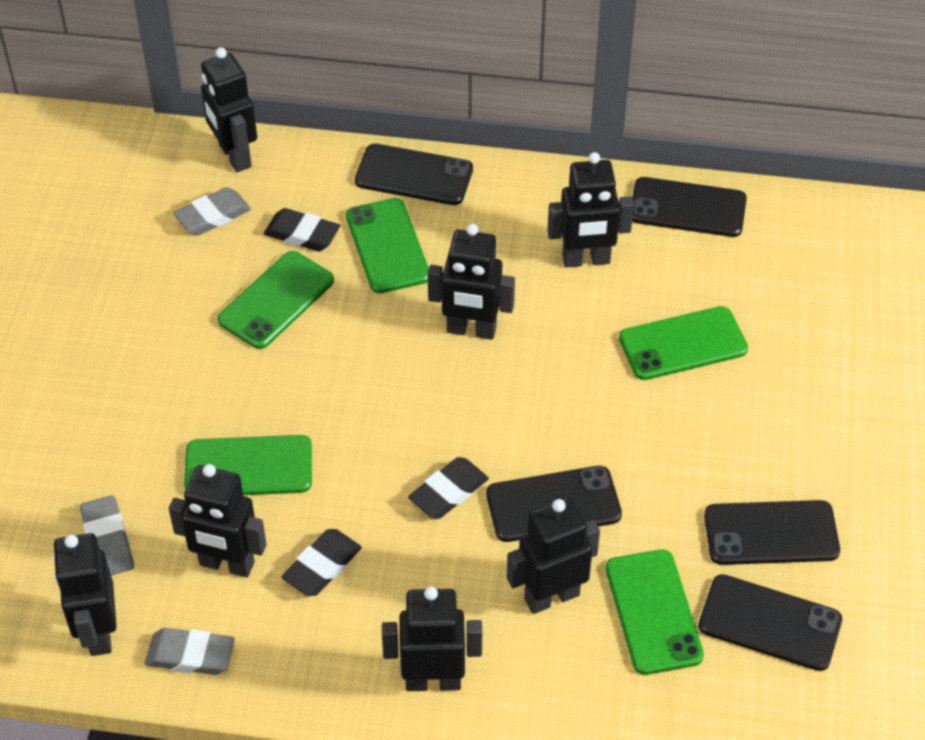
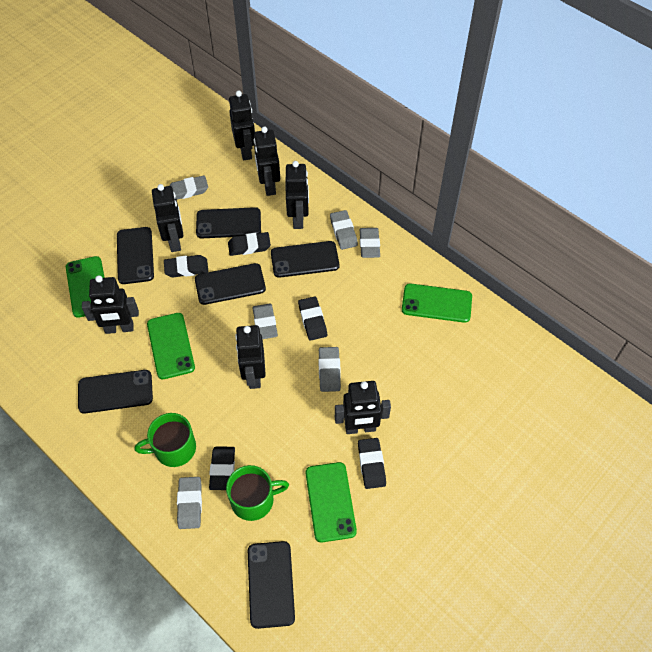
black eraser: [264,208,340,251] [282,529,362,596] [408,457,489,519] = 3 -> [164,255,208,277] [209,446,235,490] [228,232,271,256] [298,297,327,341] [358,438,386,489] = 5
black phone: [355,144,473,205] [486,466,622,542] [632,177,747,237] [698,574,842,671] [704,500,840,565] = 5 -> [78,370,153,414] [117,227,154,284] [195,263,266,305] [196,207,261,238] [248,541,295,629] [271,241,339,278] = 6
green mug: none = 0 -> [134,413,196,467] [226,465,289,521] = 2
green phone: [184,435,312,495] [218,251,334,349] [346,198,429,293] [606,550,704,675] [619,306,748,380] = 5 -> [66,256,105,318] [147,313,195,379] [306,462,357,542] [402,283,472,323] = 4
grey eraser: [80,495,134,575] [145,628,235,675] [173,187,251,235] = 3 -> [169,175,208,199] [177,477,202,529] [253,304,278,339] [318,347,341,392] [330,210,358,250] [360,228,380,258] = 6

